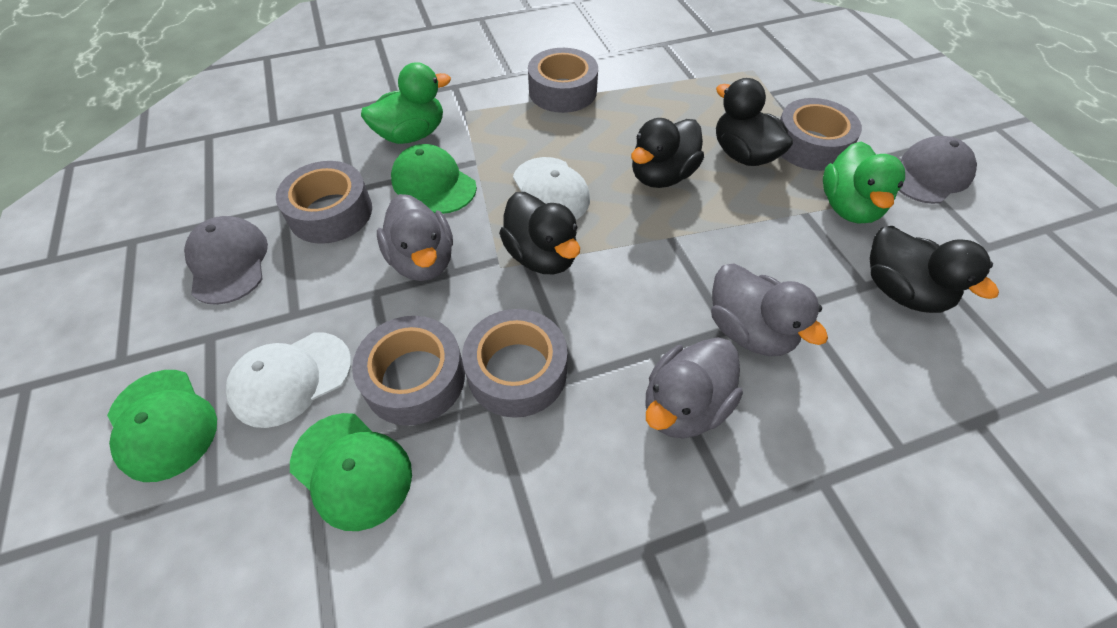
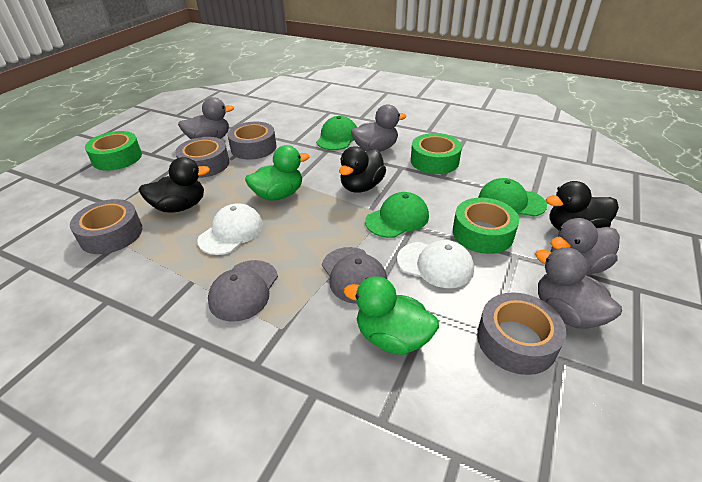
black duck: [499,192,580,274] [631,118,704,188] [716,78,793,166] [869,226,999,313] = 4 -> [139,157,210,212] [339,146,386,193] [546,181,619,230] = 3
green tape: none = 0 -> [85,131,142,171] [411,133,462,174] [453,198,519,254] = 3
grey duck: [377,194,453,281] [645,337,743,439] [711,263,828,356] = 3 -> [178,97,234,139] [351,104,406,152] [535,248,622,329] [550,218,620,275] = 4
grey tape: [276,161,372,244] [352,316,465,426] [462,309,568,418] [528,48,598,113] [780,98,862,171] = 5 -> [70,199,142,254] [175,137,229,178] [227,122,277,160] [477,292,566,375] = 4

